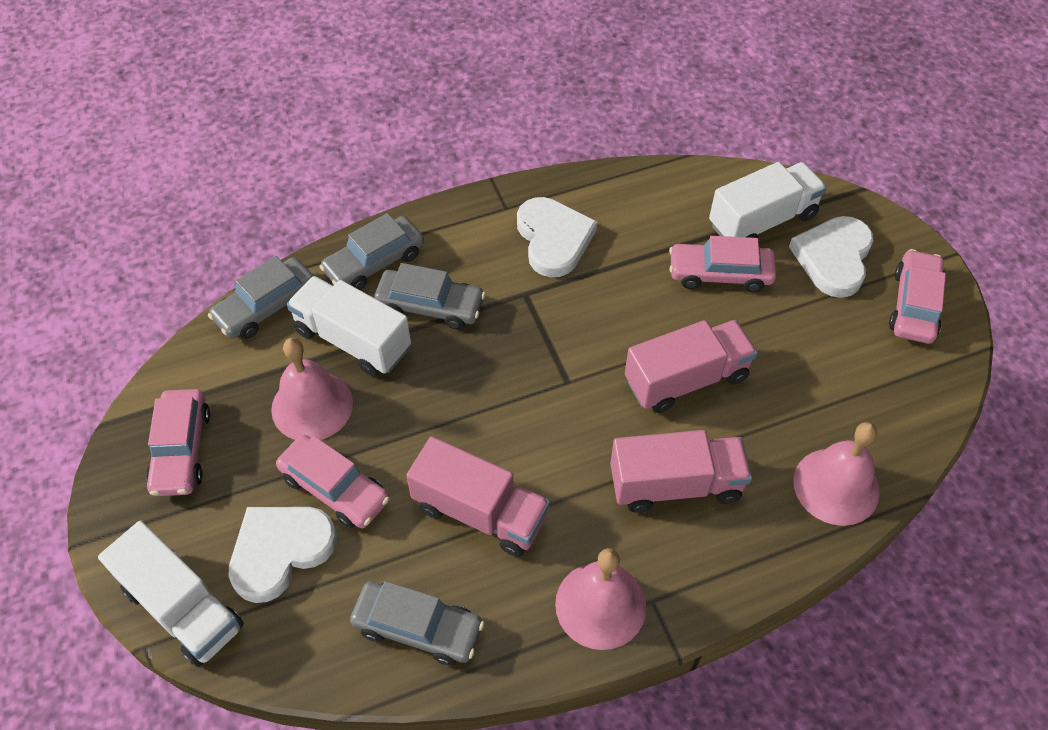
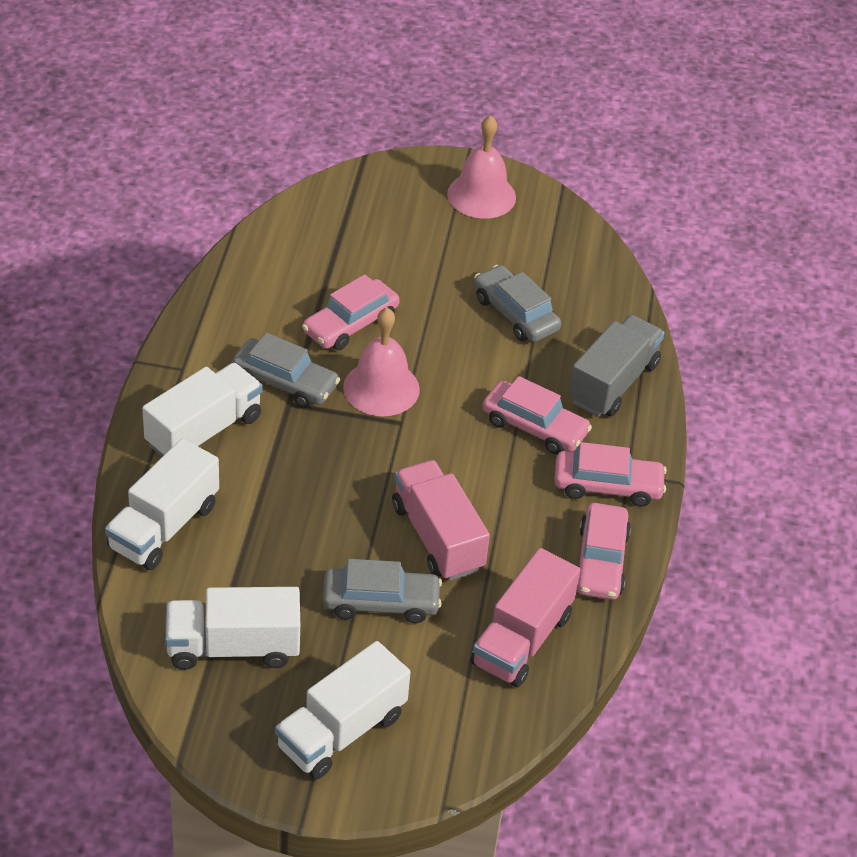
grey car: [208,256,314,339] [319,213,424,290] [350,581,484,666] [374,263,486,330] = 4 -> [232,333,340,408] [323,559,442,623] [474,265,561,342] = 3
grey truck: none = 0 -> [568,315,664,417] = 1
pink bell: [271,338,353,440] [555,548,646,650] [793,422,880,526] = 3 -> [343,308,420,416] [447,115,516,219] = 2
pink truck: [406,436,550,557] [610,430,752,513] [625,320,758,413] = 3 -> [392,460,490,581] [470,548,581,687] = 2
white heart: [228,507,337,603] [517,197,597,277] [789,216,873,298] = 3 -> none = 0
white truck: [98,521,244,667] [287,276,411,376] [709,162,827,238] = 3 -> [105,438,219,570] [142,363,262,457] [165,587,300,670] [275,641,410,780] = 4

